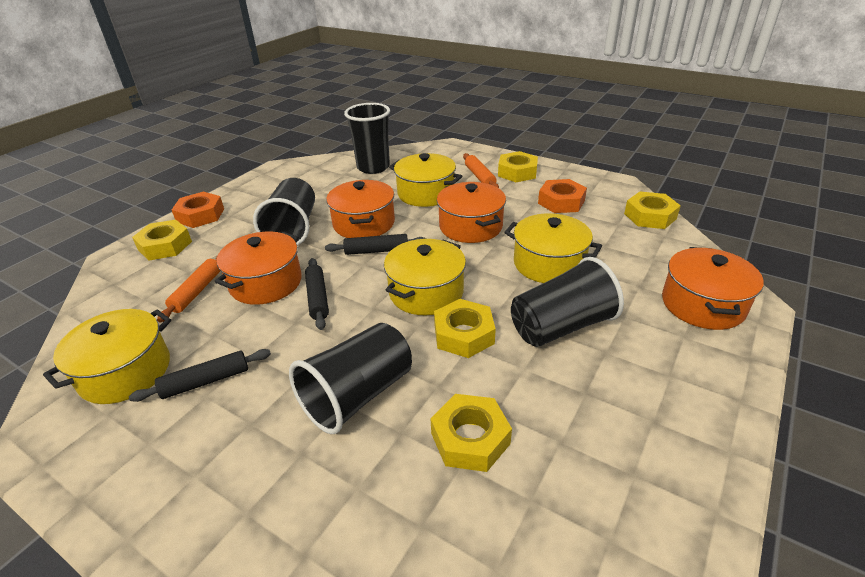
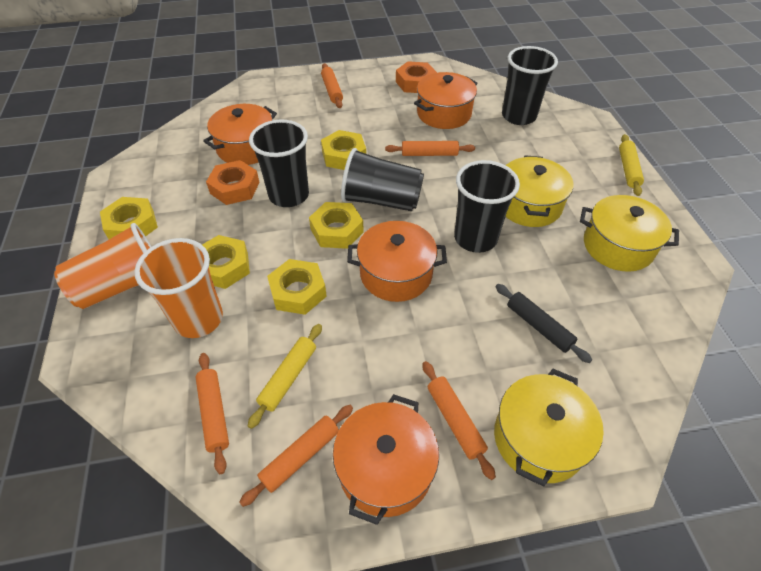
black rolling pin: [129,349,271,402] [305,258,329,330] [325,234,426,255] = 3 -> [495,284,592,363] = 1
orange cup: none = 0 -> [54,223,152,309] [134,238,223,338] = 2
orange rolling pin: [157,255,220,322] [463,153,499,188] = 2 -> [196,353,229,474] [239,405,353,507] [321,63,343,108] [385,141,475,156] [422,361,496,480] = 5
yellow pot: [43,309,171,404] [384,239,466,315] [389,153,462,207] [504,213,602,283] = 4 -> [494,369,604,487] [506,155,573,227] [580,195,679,272] = 3
yellow rolling pin: none = 0 -> [248,324,322,429] [619,134,644,196] = 2

